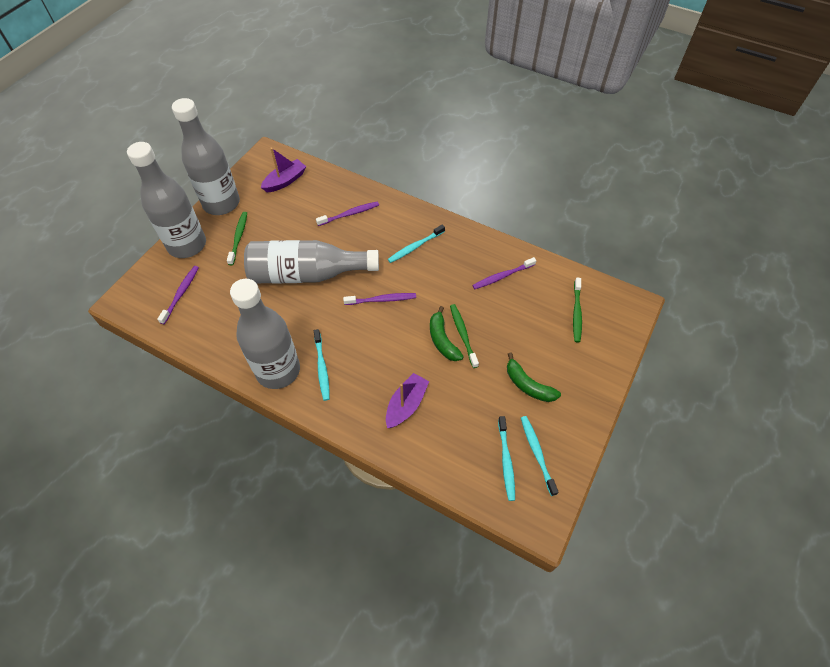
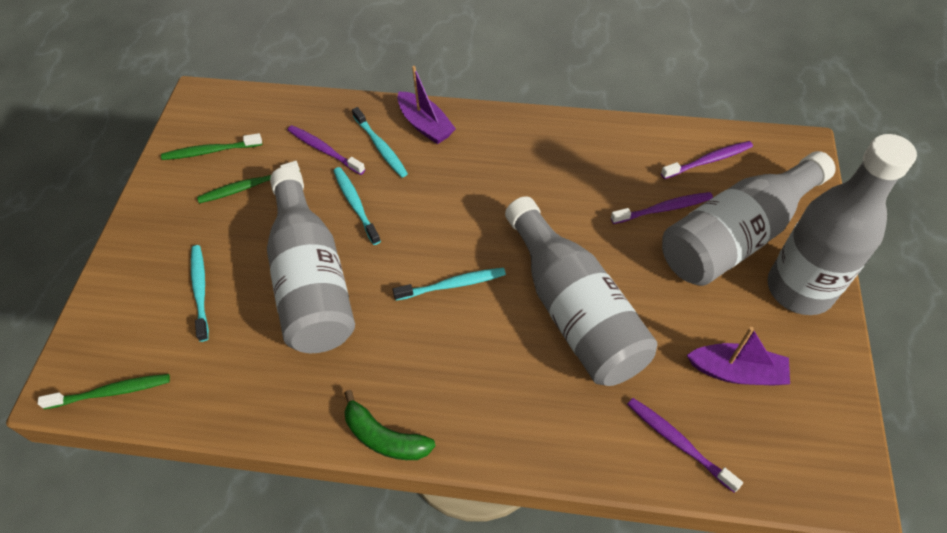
green banana: [430,306,464,361] [507,352,561,402] = 2 -> [344,390,436,460] = 1

